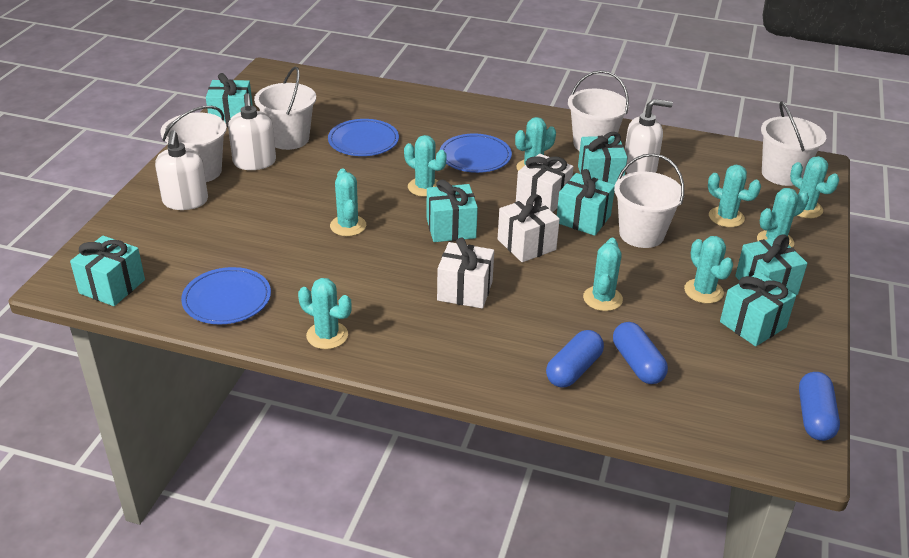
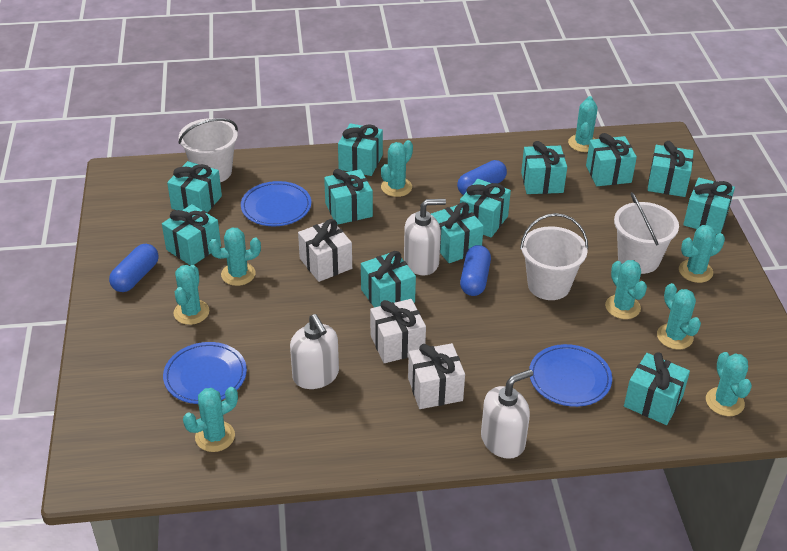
turquoise gift: [70,236,145,306] [206,73,253,127] [427,179,478,242] [557,169,615,236] [578,132,627,185] [720,272,796,346] [735,234,807,295] = 7 -> [162,204,221,266] [167,161,222,213] [324,169,373,225] [338,123,383,176] [361,251,416,307] [431,202,484,263] [460,179,511,237] [521,141,567,194] [586,133,637,186] [624,352,690,425] [648,141,694,197] [683,178,735,235] = 12
white bucket: [160,106,227,182] [254,67,316,150] [568,70,629,151] [614,153,684,248] [761,101,826,186] = 5 -> [178,118,238,182] [520,213,588,300] [614,192,679,274] = 3

